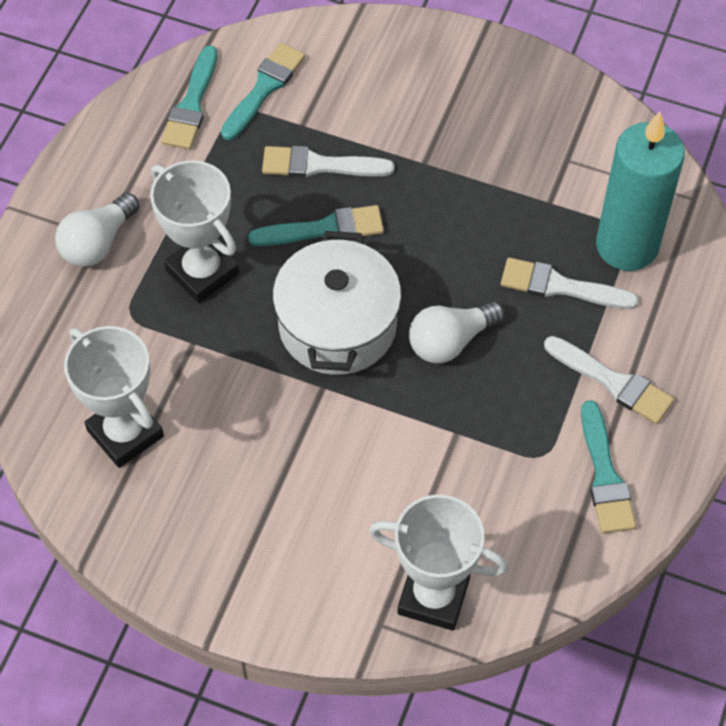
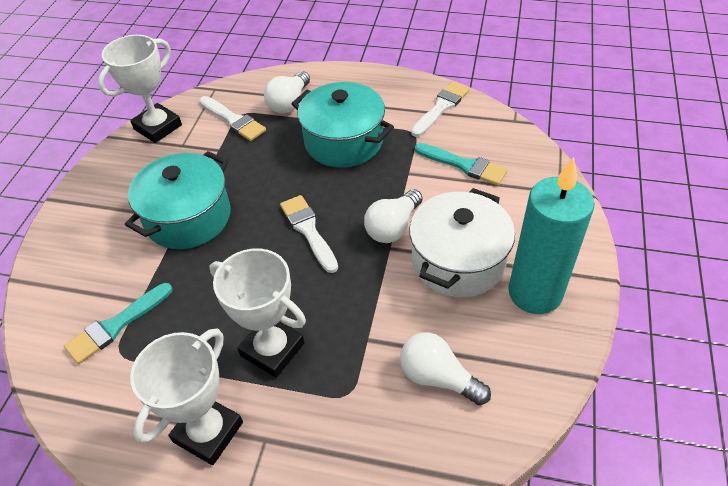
turquoise brush: [161,46,217,149] [221,43,305,140] [248,205,384,246] [581,400,636,533] = 4 -> [64,283,172,364] [415,143,508,185] = 2
turquoise pot: none = 0 -> [125,151,231,249] [292,82,394,168] = 2
white light bulb: [55,193,140,267] [409,301,505,363] = 2 -> [264,71,310,114] [364,189,423,243] [400,332,491,405] = 3

